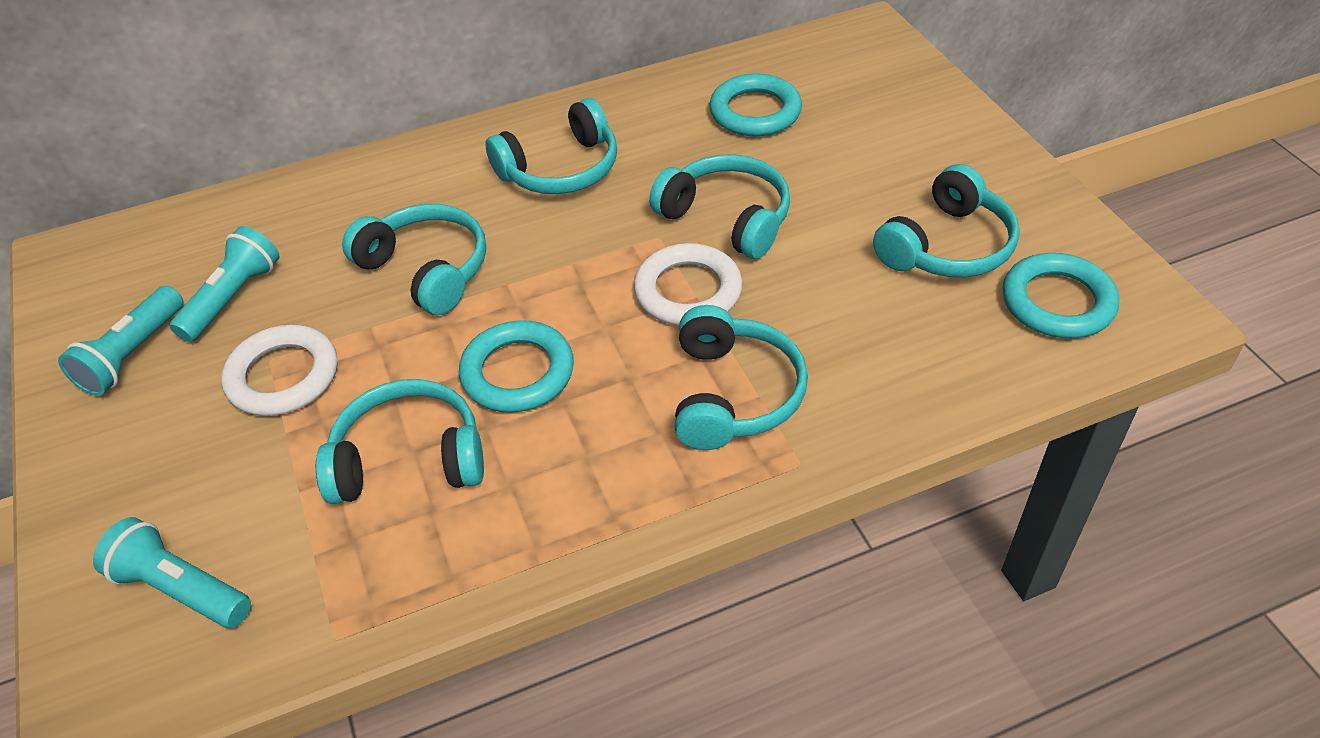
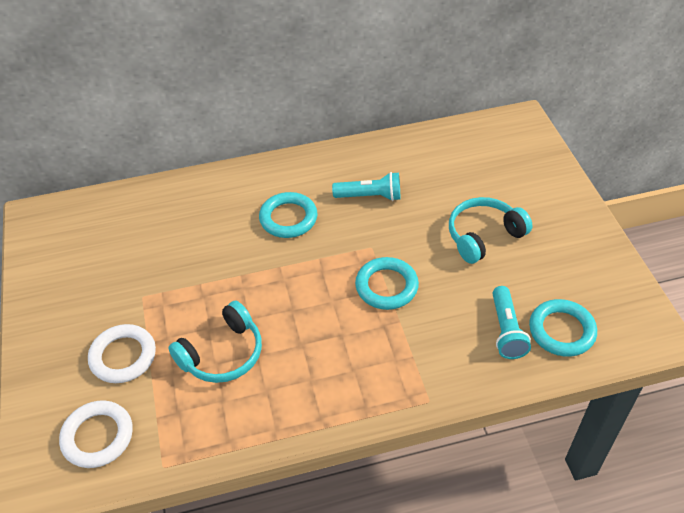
turquoise flashlight: [58,286,184,396] [93,517,251,628] [170,226,280,342] = 3 -> [332,172,400,201] [492,286,531,359] = 2
turquoise headphones: [316,379,484,504] [342,204,486,315] [485,98,617,194] [649,154,790,259] [674,305,808,450] [873,164,1020,277] = 6 -> [168,300,262,383] [449,197,533,264] = 2

